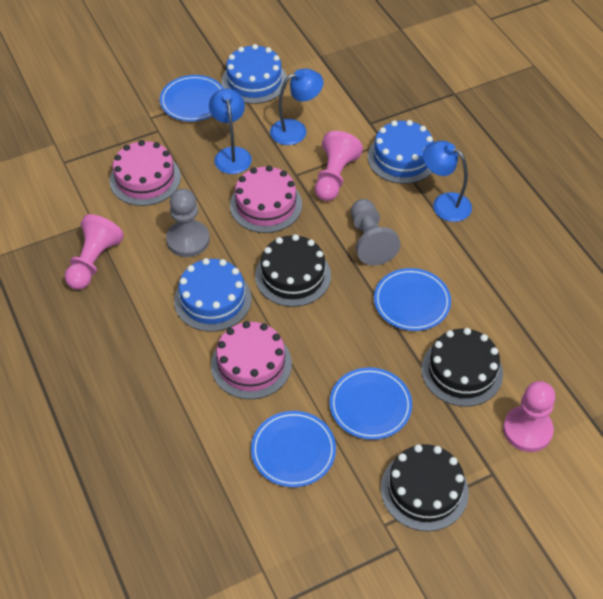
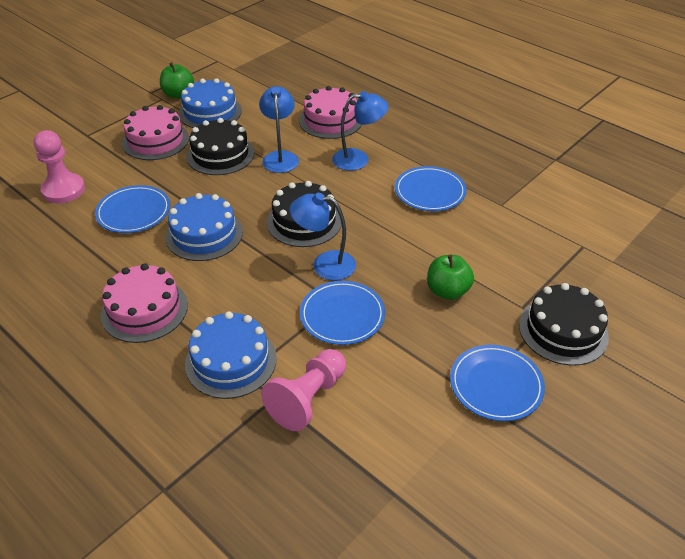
green apple: none = 0 -> [160,62,194,98] [427,254,474,300] = 2
grey pawn: [166,188,210,257] [351,199,400,265] = 2 -> none = 0
pink pawn: [65,214,124,290] [315,131,363,201] [503,381,555,452] = 3 -> [34,130,85,203] [261,349,346,431] = 2

